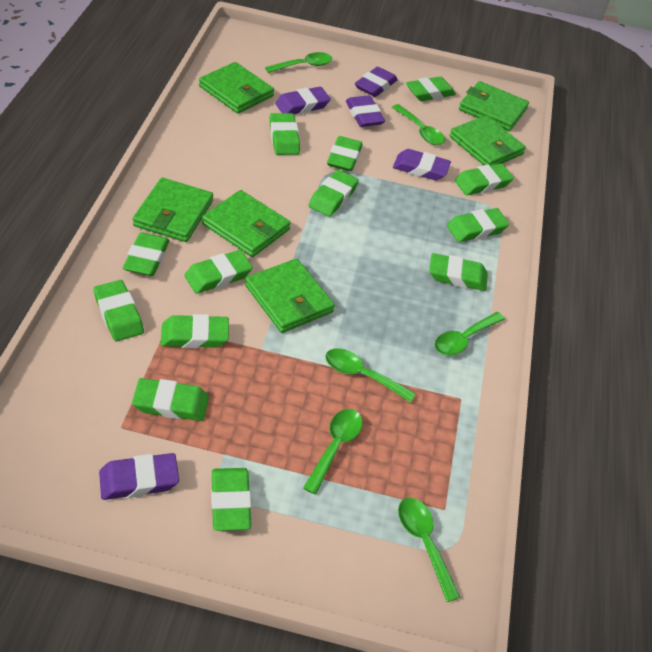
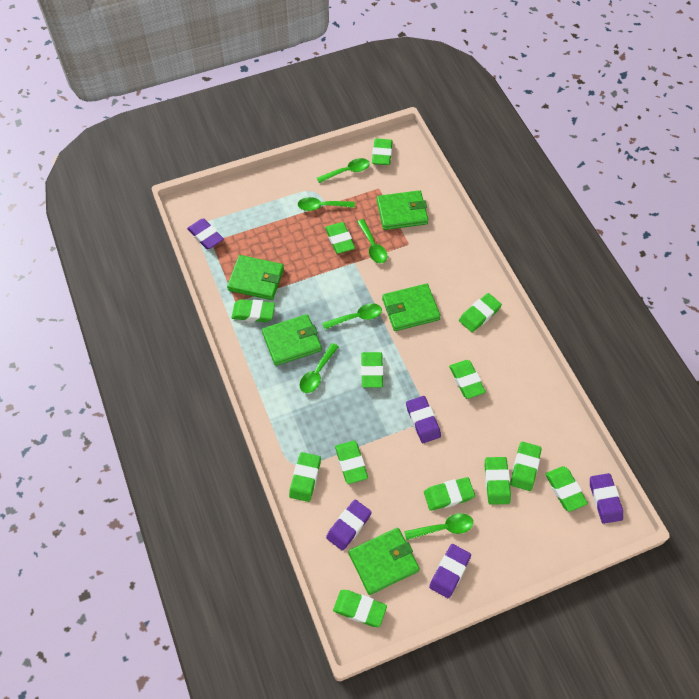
green wallet: [133,178,213,242] [199,62,274,114] [202,190,291,257] [245,259,335,333] [449,115,526,166] [459,81,529,131] = 6 -> [227,255,284,300] [262,314,322,366] [349,528,419,595] [377,190,428,230] [382,284,441,331] = 5

